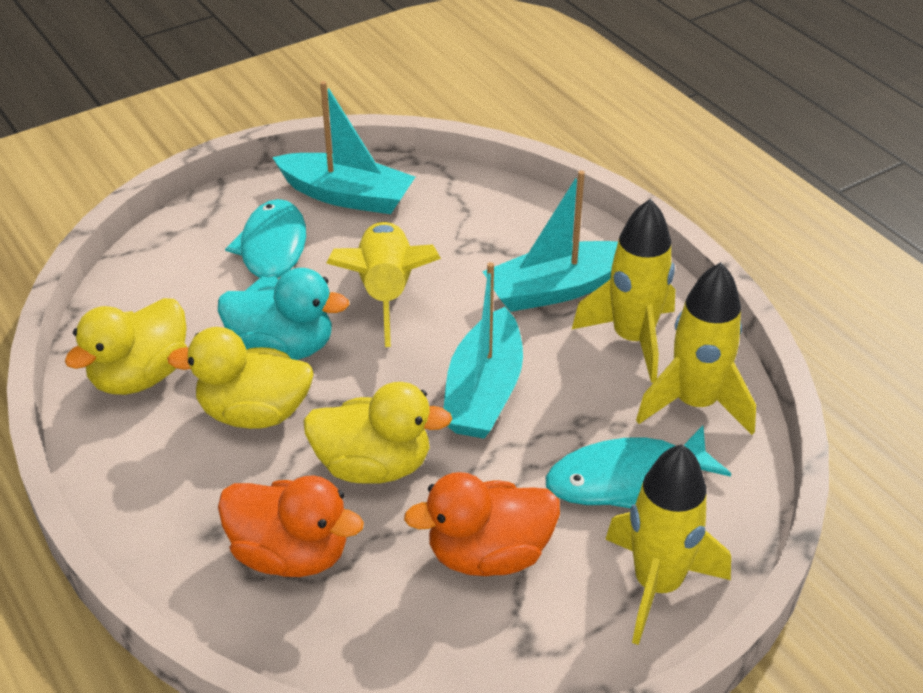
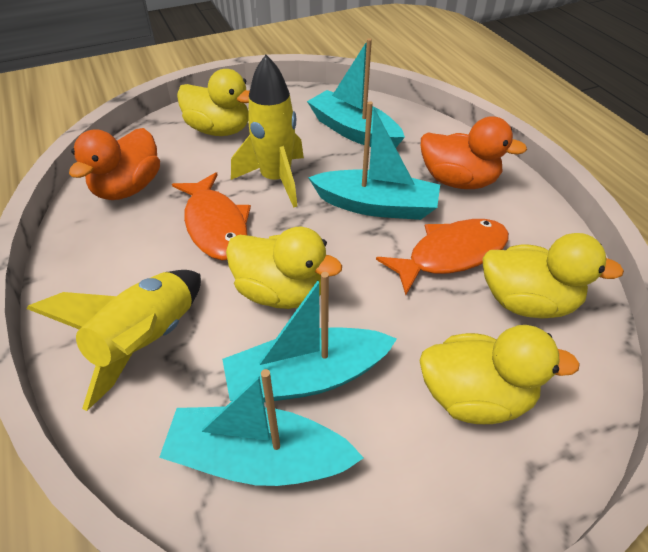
orange fish: none = 0 -> [172,172,251,260] [376,219,509,295] = 2
turquoise boat: [272,81,415,214] [443,262,523,439] [482,170,618,312] = 3 -> [159,369,364,486] [222,272,397,402] [307,38,405,148] [308,101,440,220] = 4
turquoise duck: [218,268,349,360] = 1 -> none = 0
turquoise fish: [225,199,306,291] [546,425,731,508] = 2 -> none = 0
yellow duck: [65,298,187,395] [167,327,314,429] [303,382,452,484] = 3 -> [177,69,250,136] [226,227,342,309] [419,325,580,424] [482,233,624,319] = 4
yellow rocket: [326,222,441,347] [572,199,675,383] [605,444,731,645] [636,262,756,435] = 4 -> [27,270,201,411] [231,55,304,207] = 2

